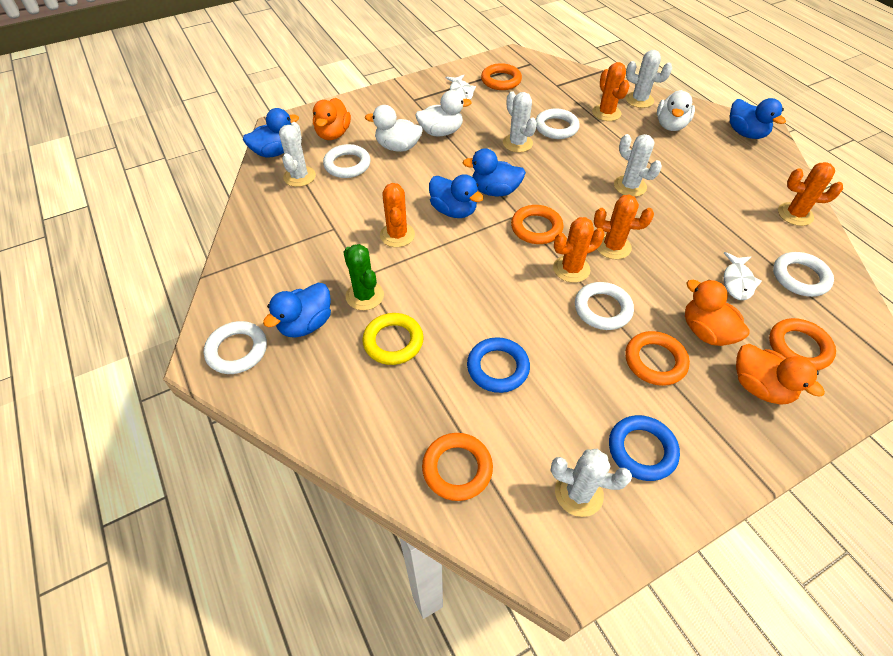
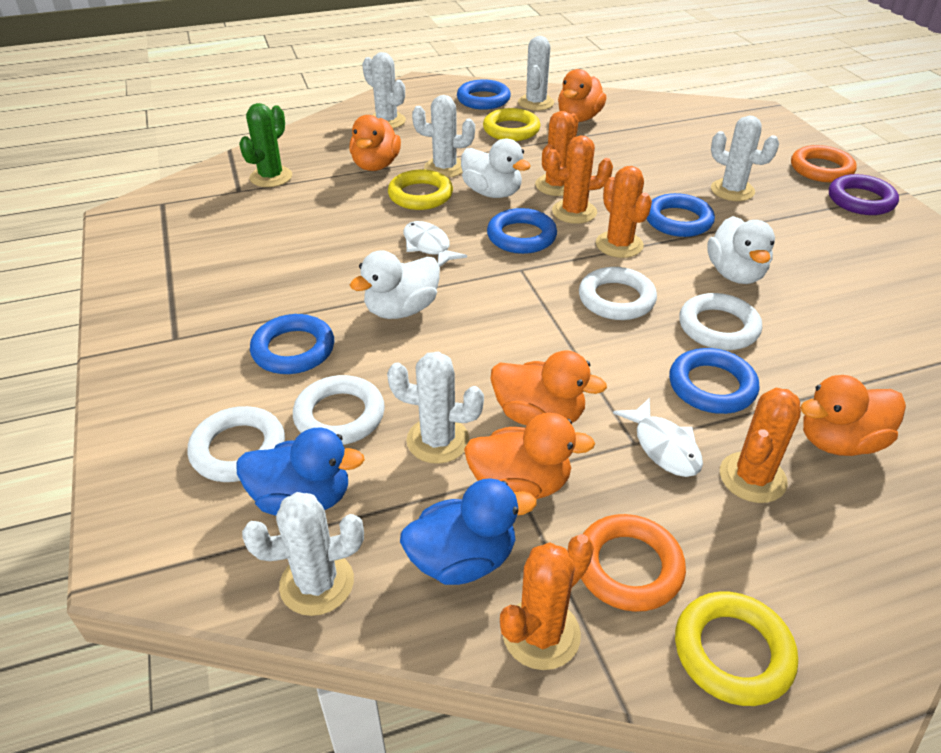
blue duck: [243,108,299,157] [263,283,331,337] [429,174,484,218] [462,148,526,196] [730,98,786,139] = 5 -> [236,427,365,516] [400,478,537,585] = 2
blue ring: [467,337,530,393] [609,415,680,481] = 2 -> [250,314,334,374] [457,79,511,110] [487,208,557,254] [647,193,715,237] [669,348,759,414] = 5
orange duck: [313,98,351,140] [685,280,750,346] [736,344,825,405] = 3 -> [349,115,401,171] [464,413,595,499] [491,350,607,425] [558,69,607,122] [800,375,906,456] = 5
orange ring: [422,433,493,501] [481,63,522,90] [511,205,563,244] [625,331,690,386] [769,318,836,371] = 5 -> [581,514,686,612] [791,145,857,183] = 2
purple ring: none = 0 -> [829,174,899,215] = 1
white cactus: [279,122,316,187] [503,91,537,153] [550,449,632,517] [614,134,662,197] [626,50,672,108] = 5 -> [242,492,364,616] [362,52,406,128] [387,352,484,464] [412,95,475,178] [518,36,554,111] [711,116,779,201] = 6
white ring: [204,321,267,374] [323,144,371,178] [536,108,580,139] [575,282,634,330] [773,252,834,297] = 5 -> [187,406,285,482] [293,375,385,445] [579,267,657,320] [679,293,762,350] = 4
yellow ring: [362,313,424,365] = 1 -> [388,170,453,210] [483,108,540,141] [675,592,798,706] = 3

